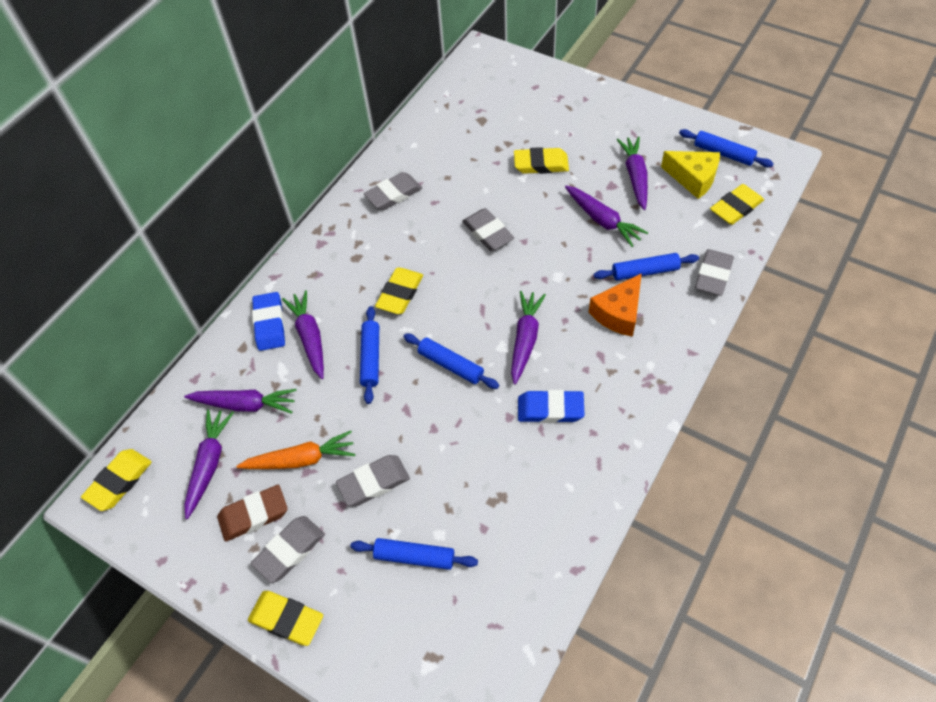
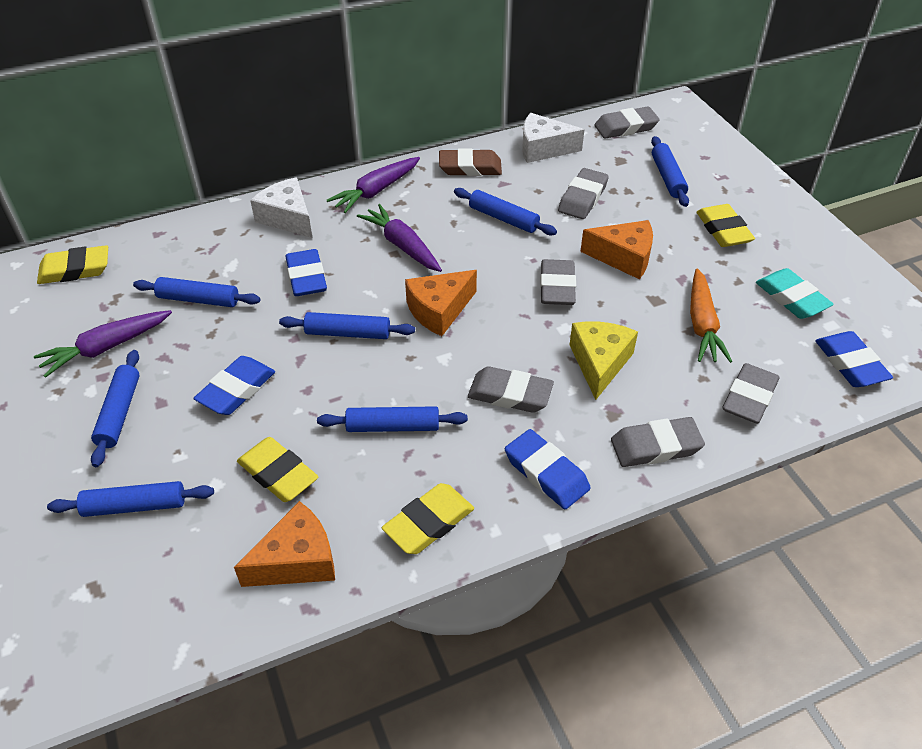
blue eraser: [252,292,285,351] [518,390,585,423] = 2 -> [193,356,275,415] [286,249,327,296] [505,429,591,509] [815,331,893,387] = 4
blue rolling pin: [350,538,478,570] [360,306,379,404] [403,333,499,389] [594,253,699,281] [679,129,774,167] = 5 -> [47,481,214,517] [91,350,140,467] [133,277,260,307] [279,312,415,339] [317,406,468,432] [454,188,557,235] [651,136,689,207] = 7
grey eraser: [251,516,325,583] [336,455,410,506] [364,172,422,210] [462,208,514,251] [695,249,734,296] = 5 -> [468,366,554,413] [540,259,576,305] [558,168,609,219] [594,107,660,138] [611,417,705,467] [723,363,779,424] = 6
orange cheese: [589,273,642,337] = 1 -> [234,501,335,587] [405,270,477,336] [580,220,653,279] = 3
purple carrot: [184,389,297,414] [184,409,234,519] [282,290,324,379] [511,291,546,385] [565,186,648,247] [616,136,648,210] = 6 -> [34,310,172,378] [326,157,420,213] [357,204,442,272] = 3
turquoise eraser: none = 0 -> [756,268,834,319] = 1
white cheese: none = 0 -> [250,177,312,238] [522,113,585,163] = 2
yellow eraser: [81,449,152,511] [248,591,323,646] [375,268,423,314] [514,147,569,174] [710,184,764,225] = 5 -> [37,245,108,284] [237,437,319,502] [382,483,474,554] [697,204,755,247] = 4

